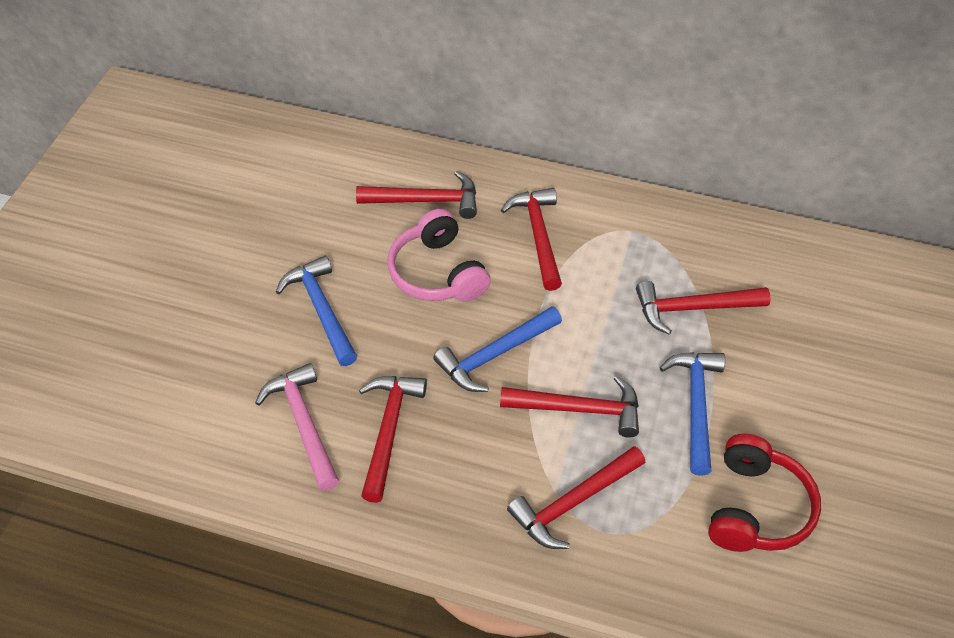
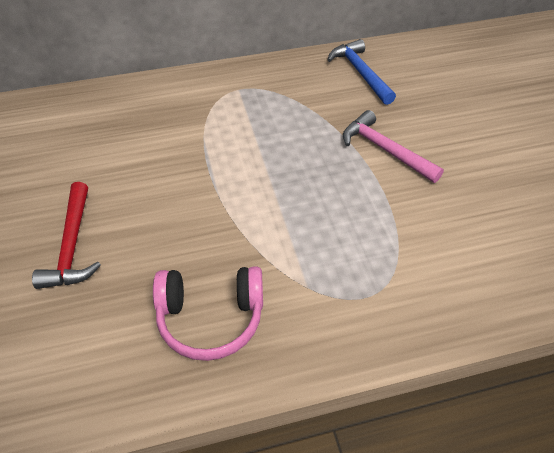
blue hammer: [276,256,357,366] [433,306,562,392] [660,352,725,476] = 3 -> [328,39,396,105] = 1
red hammer: [356,171,477,219] [359,376,427,503] [500,376,639,438] [501,188,562,291] [507,446,646,549] [636,281,771,335] = 6 -> [32,182,101,289] = 1
red headphones: [708,434,821,552] = 1 -> none = 0

